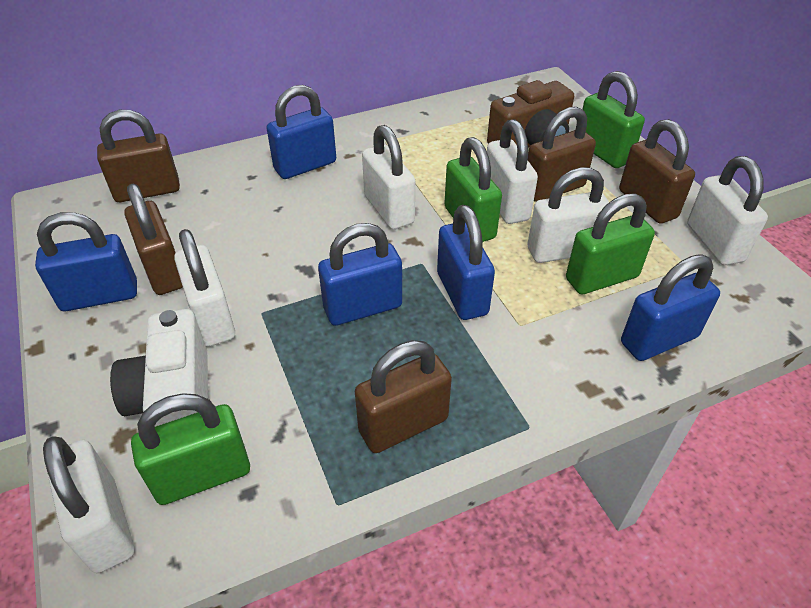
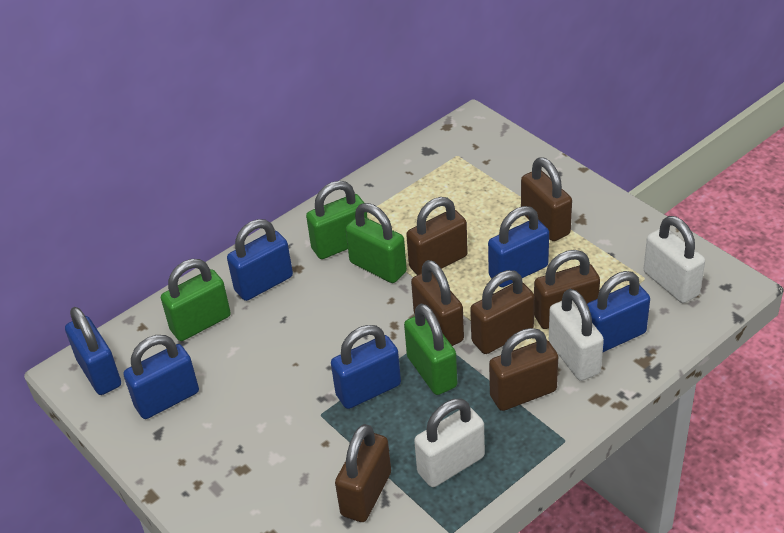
blue padlock: [35,212,137,311] [267,85,336,179] [318,223,402,326] [437,205,495,320] [621,254,720,361] = 5 -> [65,307,121,395] [123,335,199,419] [227,219,293,301] [331,325,401,409] [488,206,549,287] [587,271,650,352] = 6
brown camera: [487,80,574,148] = 1 -> none = 0
brown padlock: [97,110,180,202] [124,184,183,295] [355,340,452,453] [528,107,596,202] [619,119,695,224] = 5 -> [335,424,391,522] [406,197,468,275] [411,260,464,346] [470,270,534,354] [489,328,558,411] [521,157,572,241] [534,250,600,329] = 7
white camera: [110,309,208,427] = 1 -> none = 0
white padlock: [43,436,134,573] [174,229,235,347] [362,125,415,230] [487,119,538,224] [527,167,609,263] [687,156,768,265] = 6 -> [414,399,485,487] [549,289,604,381] [644,216,705,303] = 3

